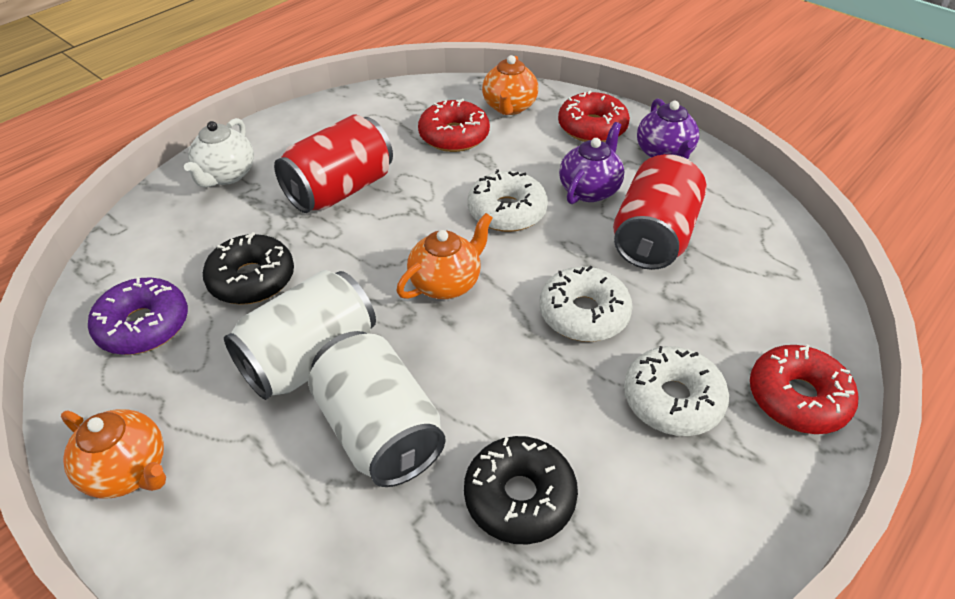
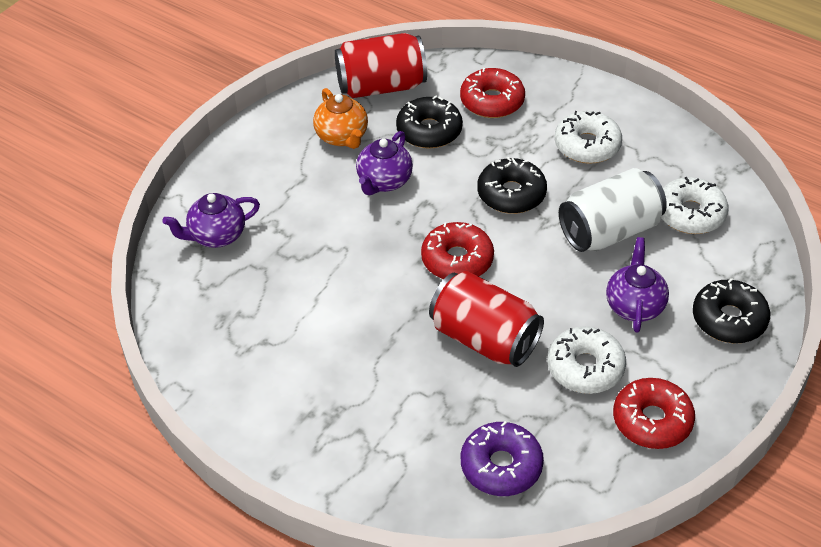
black donut: [203,232,294,305] [464,436,578,544] = 2 -> [396,96,463,149] [477,157,547,214] [693,278,770,343] = 3
orange teapot: [61,409,166,498] [396,213,493,299] [482,55,538,115] = 3 -> [313,88,368,149] = 1
purple teapot: [559,122,624,204] [637,98,699,159] = 2 -> [162,193,260,248] [356,131,413,195] [606,237,669,333] = 3
white can: [224,270,376,400] [308,331,445,487] = 2 -> [559,168,667,252] = 1
white teapot: [184,118,254,187] = 1 -> none = 0

